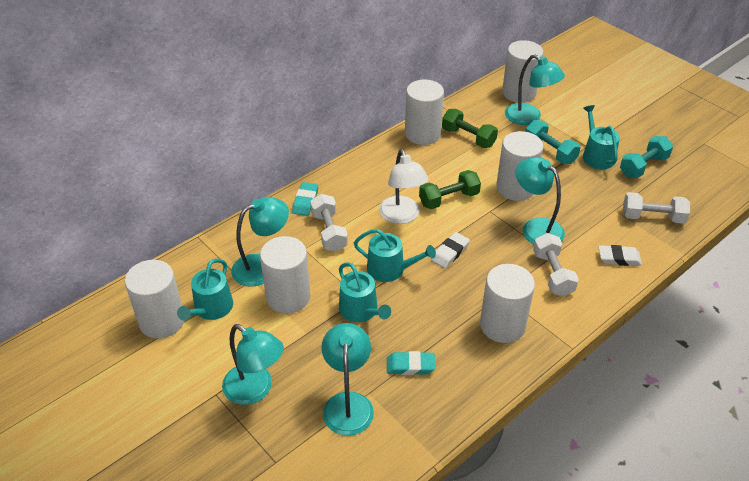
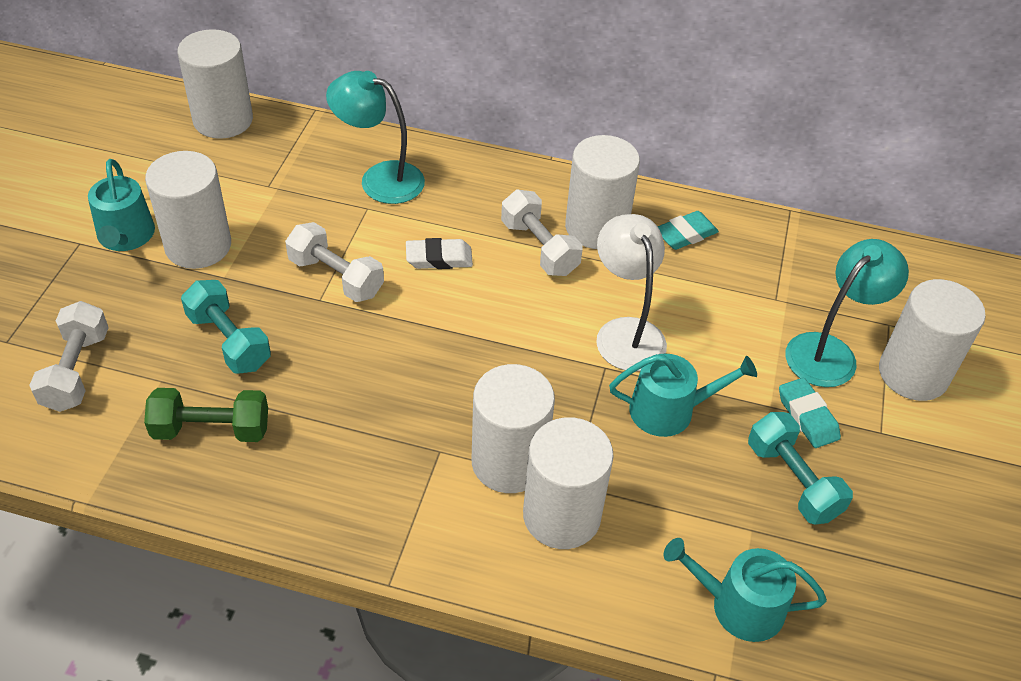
green dumbbell: [419,170,481,209] [442,109,498,148] = 2 -> [144,388,268,442] = 1
turquoise lamp: [222,324,284,405] [231,197,289,287] [321,323,374,436] [505,55,565,125] [516,157,565,244] = 5 -> [326,71,425,204] [786,239,909,387] = 2
turquoise watering can: [177,259,233,321] [339,262,391,322] [354,229,436,282] [583,105,620,169] = 4 -> [88,159,155,251] [609,354,757,437] [663,538,827,642] = 3
white eraser: [431,232,470,268] [598,245,642,266] = 2 -> [406,238,473,269] = 1

